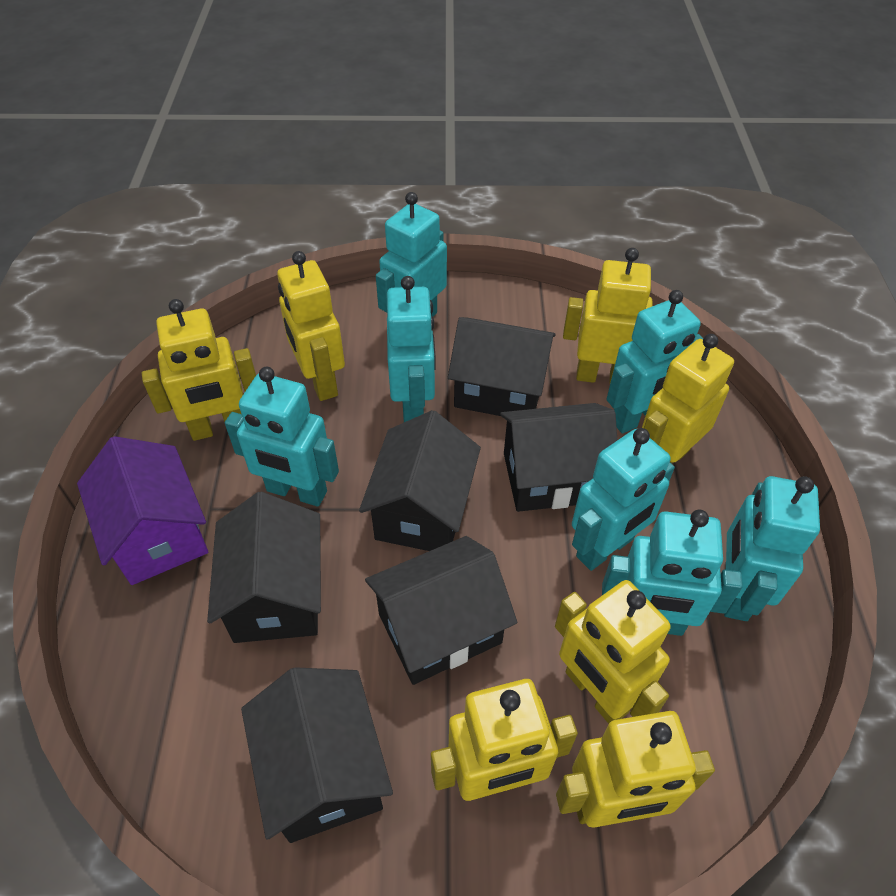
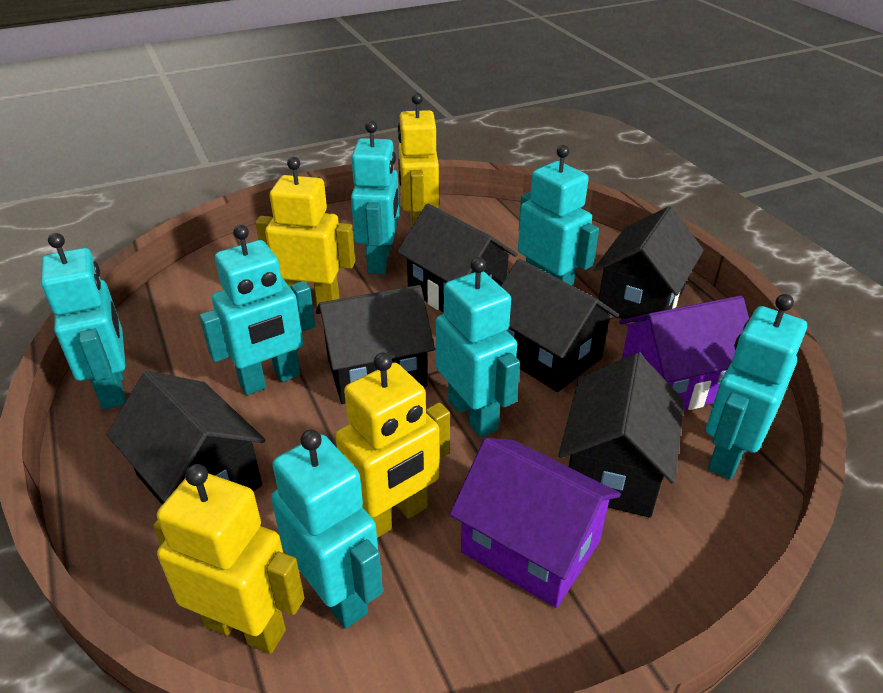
purple house: [77,436,208,585] = 1 -> [450,438,621,608] [619,296,749,410] = 2
yellow robot: [142,299,256,441] [277,251,345,401] [431,679,578,801] [555,580,671,724] [556,711,715,828] [563,248,653,383] [642,334,734,463] = 7 -> [153,464,305,654] [255,157,355,307] [336,353,450,538] [398,93,439,226] = 4

